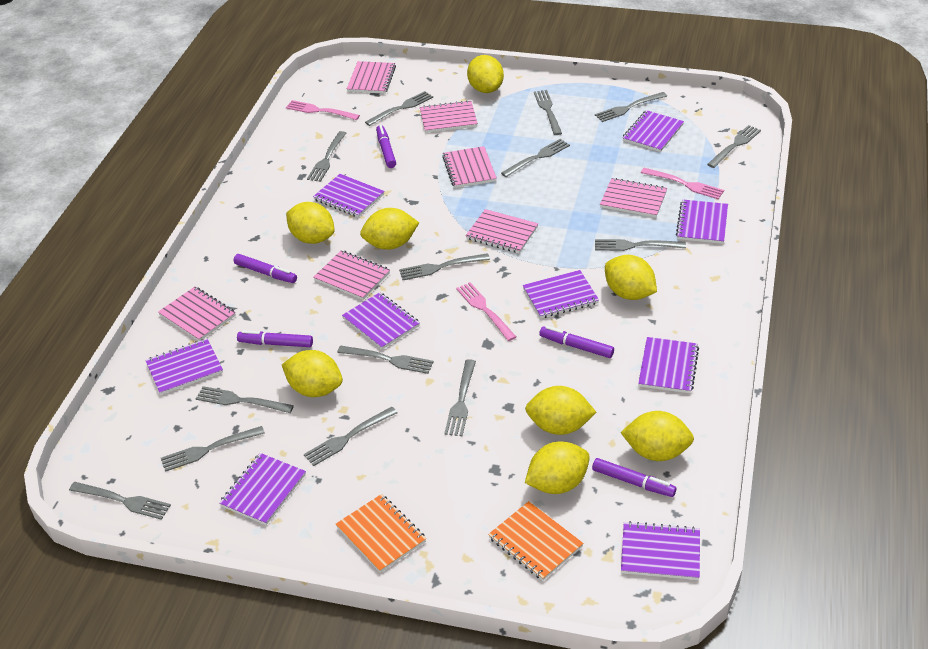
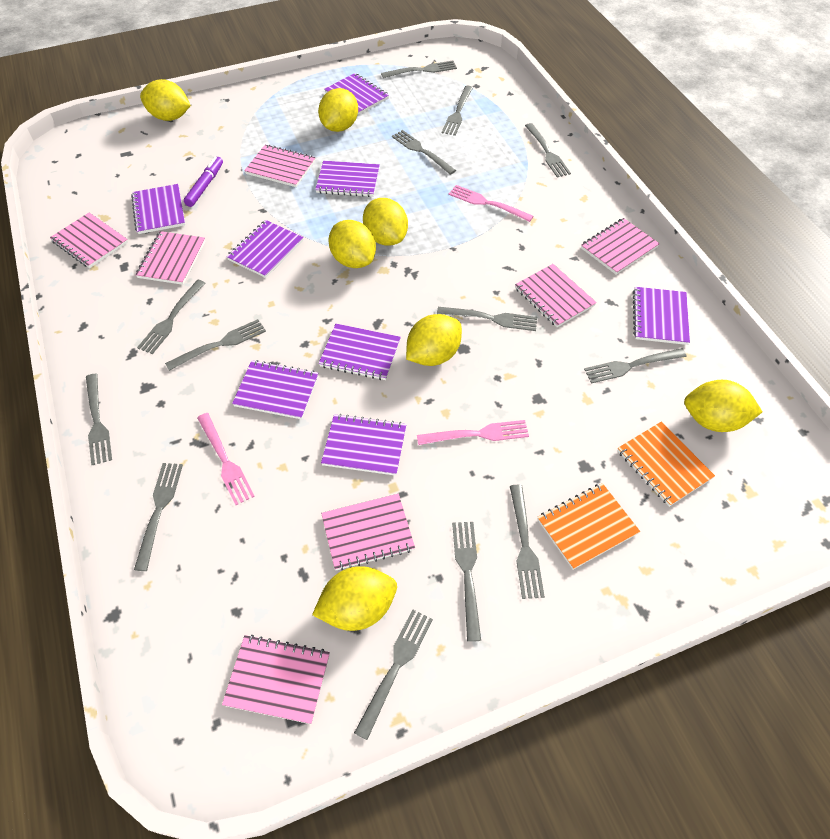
grey fork: [69,482,171,520] [161,426,265,472] [196,386,294,413] [304,407,397,466] [307,131,346,182] [337,345,434,374] [365,91,433,126] [399,253,490,280] [444,359,476,436] [501,139,570,177] [534,90,562,135] [595,92,667,122] [595,239,686,251] [707,125,761,168] = 14 -> [86,374,112,465] [134,463,183,571] [137,280,205,354] [165,319,266,371] [354,609,433,740] [381,61,457,78] [392,130,456,175] [437,307,537,331] [442,86,473,136] [452,522,481,642] [510,485,545,599] [525,123,571,178] [584,348,687,384] = 13
purple marker: [234,254,297,283] [237,330,313,347] [376,125,396,168] [539,326,614,358] [592,458,676,497] = 5 -> [184,157,223,207] = 1
purple notebook: [145,339,223,395] [219,453,306,525] [313,174,385,217] [342,292,420,350] [523,270,599,318] [621,521,700,580] [622,110,684,152] [638,337,699,393] [676,200,728,244] = 9 -> [131,184,185,234] [226,220,304,278] [232,360,319,419] [315,161,380,197] [319,324,401,380] [321,414,407,476] [324,73,389,115] [633,287,690,345] = 8
yellow lemon: [282,350,343,397] [286,202,334,244] [360,208,419,250] [467,55,504,93] [525,386,596,435] [525,441,590,494] [605,255,657,300] [620,411,694,461] = 8 -> [140,79,191,121] [312,566,397,631] [318,88,358,132] [328,220,376,268] [363,198,408,246] [406,314,462,366] [684,380,762,432] = 7

